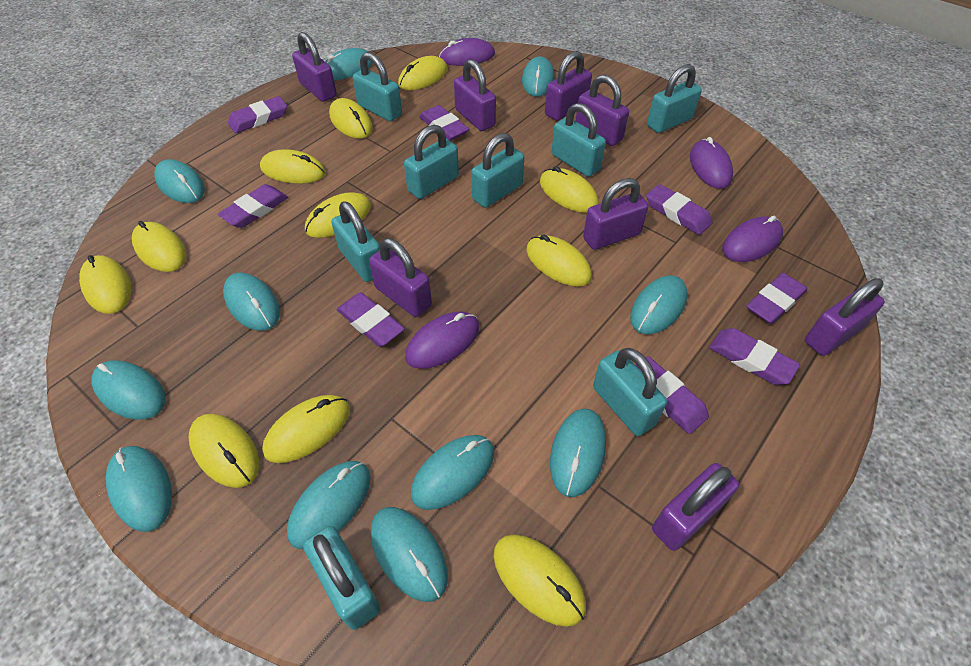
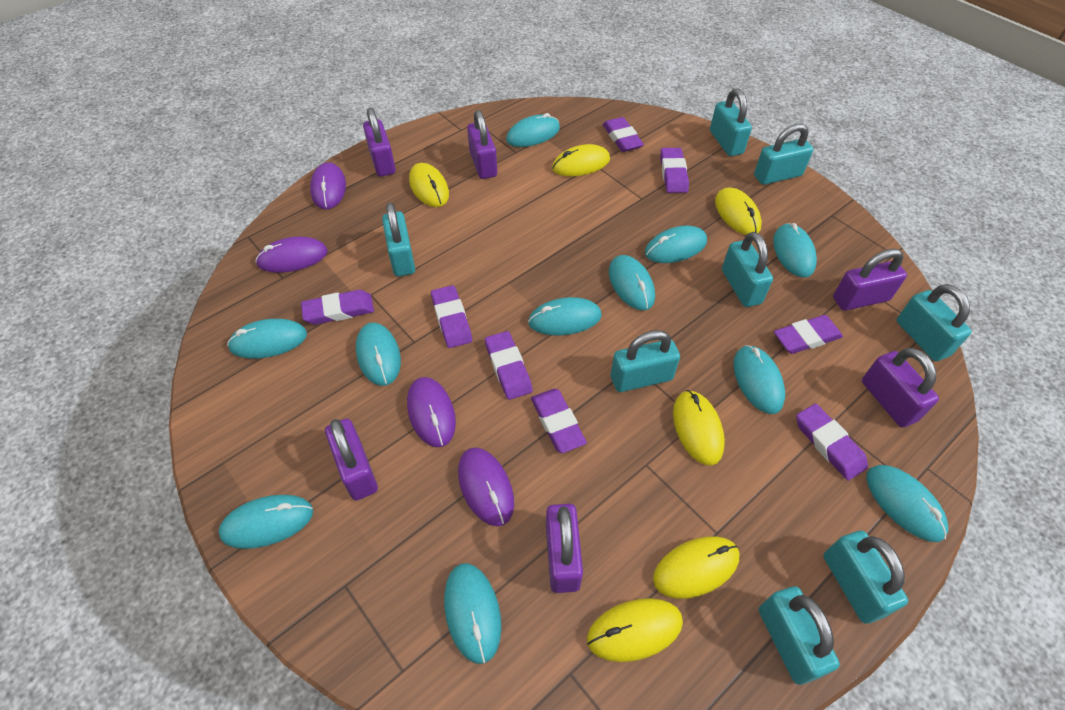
purple padlock: [292,32,337,102] [369,238,432,317] [454,59,496,131] [545,51,592,121] [576,74,629,146] [583,178,649,250] [652,463,739,551] [805,278,885,356] = 8 -> [325,419,378,501] [363,108,396,177] [467,110,497,179] [546,504,583,593] [833,249,907,311] [862,348,939,428] = 6
yellow mouse: [79,255,131,314] [132,221,187,272] [188,414,259,488] [260,149,326,184] [262,395,350,463] [305,192,371,238] [329,98,373,138] [398,56,448,90] [493,534,586,627] [526,235,592,286] [540,166,599,213] = 11 -> [409,163,449,207] [552,144,610,176] [587,598,683,662] [653,536,740,599] [673,390,725,465] [715,187,762,235] = 6

